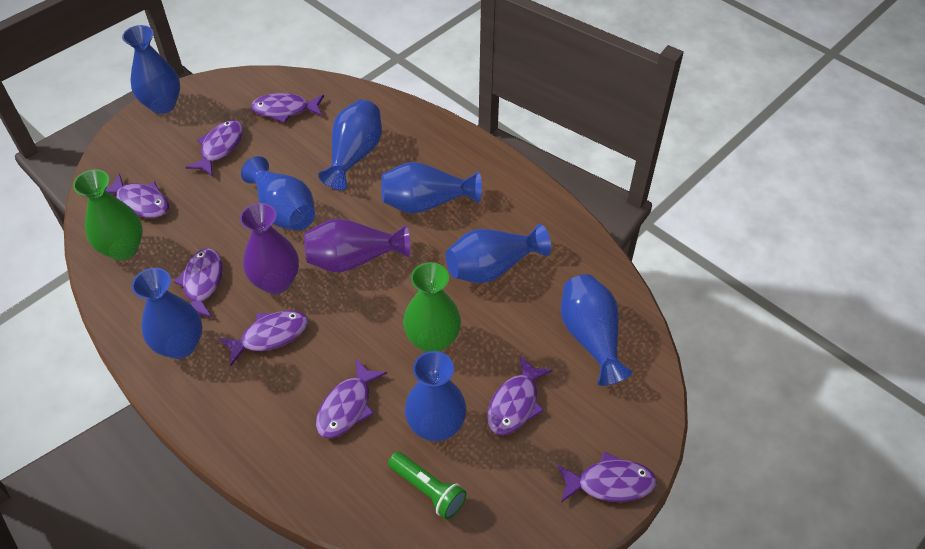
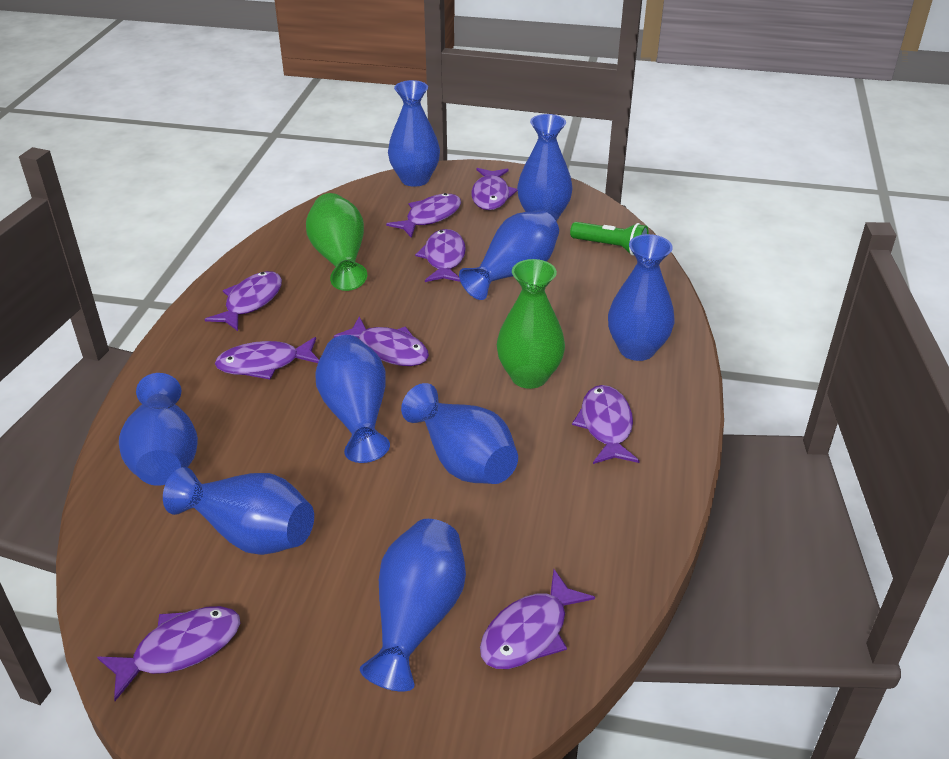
blue vase: [122,25,180,114] [132,268,202,359] [241,156,315,230] [318,99,382,190] [381,162,482,213] [405,351,466,441] [446,224,551,283] [561,274,632,386] = 8 -> [119,373,198,486] [163,467,314,555] [315,335,390,463] [360,519,466,692] [388,80,440,187] [401,383,518,484] [459,211,559,300] [517,114,573,221] [608,234,675,361] = 9
purple fish: [106,173,169,218] [174,248,223,318] [185,120,243,177] [219,311,308,366] [251,93,324,123] [316,358,387,439] [487,356,553,435] [557,452,657,502] = 8 -> [97,606,240,701] [204,271,282,331] [215,337,319,380] [334,317,429,366] [386,193,461,238] [415,229,466,282] [471,168,518,210] [480,569,595,669] [572,385,640,464] = 9
purple vase: [240,203,299,294] [304,219,410,272] = 2 -> none = 0

